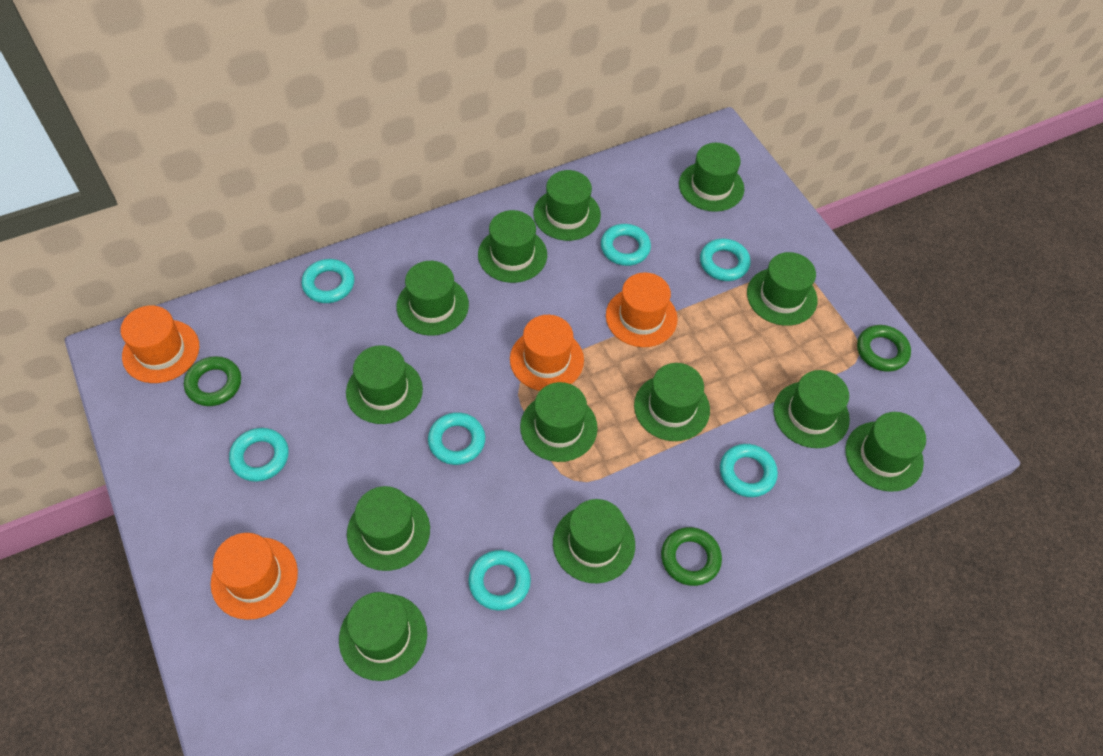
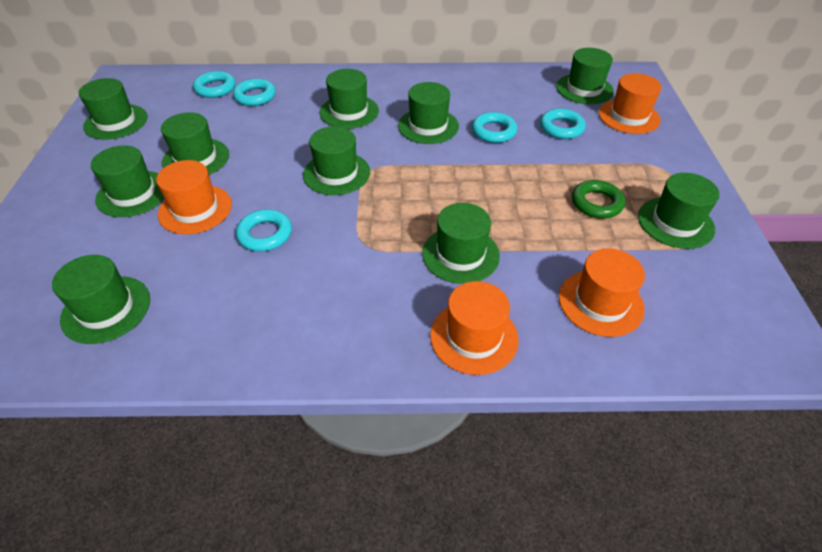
green hat: [339,592,427,681] [346,345,423,424] [347,486,430,571] [396,261,469,336] [478,210,547,283] [520,382,598,462] [533,170,601,241] [553,499,635,583] [634,363,710,441] [679,143,744,212] [747,252,818,326] [773,370,850,448] [845,412,926,492] = 13 -> [52,255,150,344] [79,78,148,140] [91,145,165,217] [161,112,229,175] [303,126,370,195] [320,69,379,129] [398,82,459,144] [422,203,500,284] [556,48,614,104] [638,173,720,249] = 10
green ring: [184,356,241,406] [661,527,722,586] [857,325,911,372] = 3 -> [572,180,625,219] = 1
turquoise ring: [229,428,289,482] [301,259,354,303] [428,412,485,465] [469,550,531,611] [601,224,651,266] [700,239,751,281] [720,444,778,497] = 7 -> [193,71,235,98] [233,79,276,106] [236,209,292,251] [472,112,517,143] [540,109,586,139] = 5

